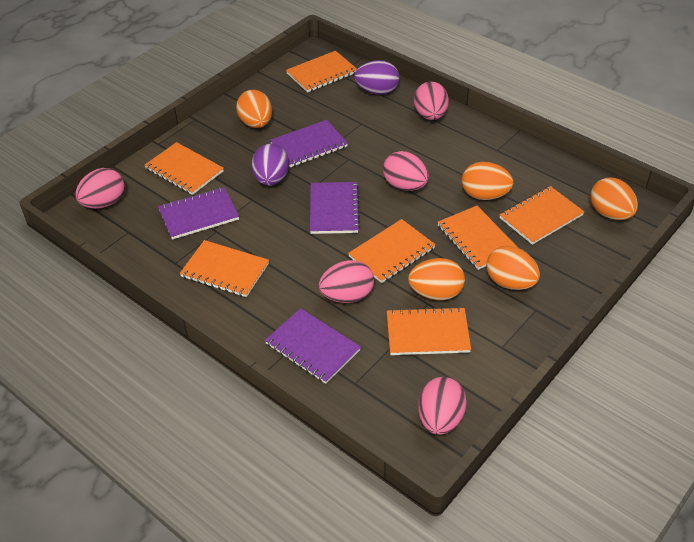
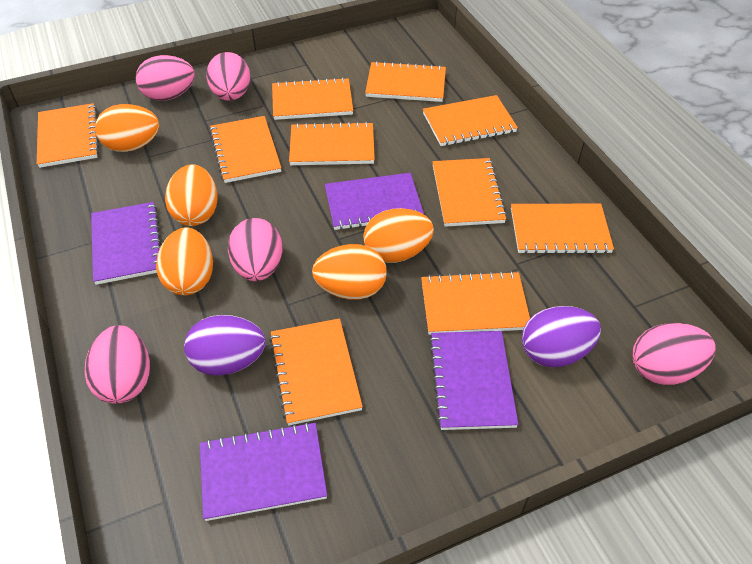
orange notebook: [145,142,224,195] [180,240,269,297] [286,51,357,93] [348,219,436,283] [387,307,471,355] [437,206,518,270] [499,186,584,245] = 7 -> [37,103,99,168] [209,116,281,183] [269,318,363,426] [272,77,353,120] [289,122,375,165] [365,61,446,102] [421,271,530,335] [423,95,518,146] [433,158,507,227] [511,204,614,254] = 10

